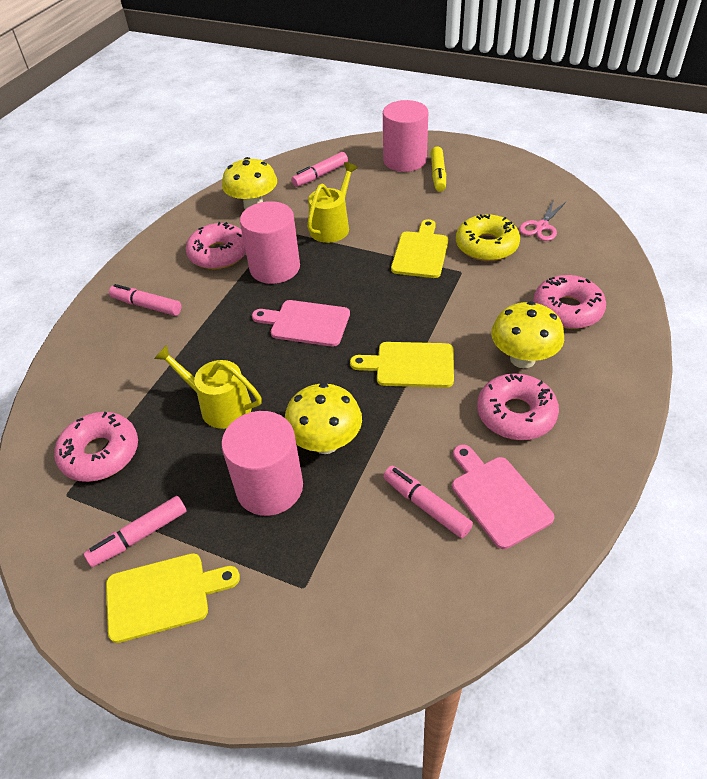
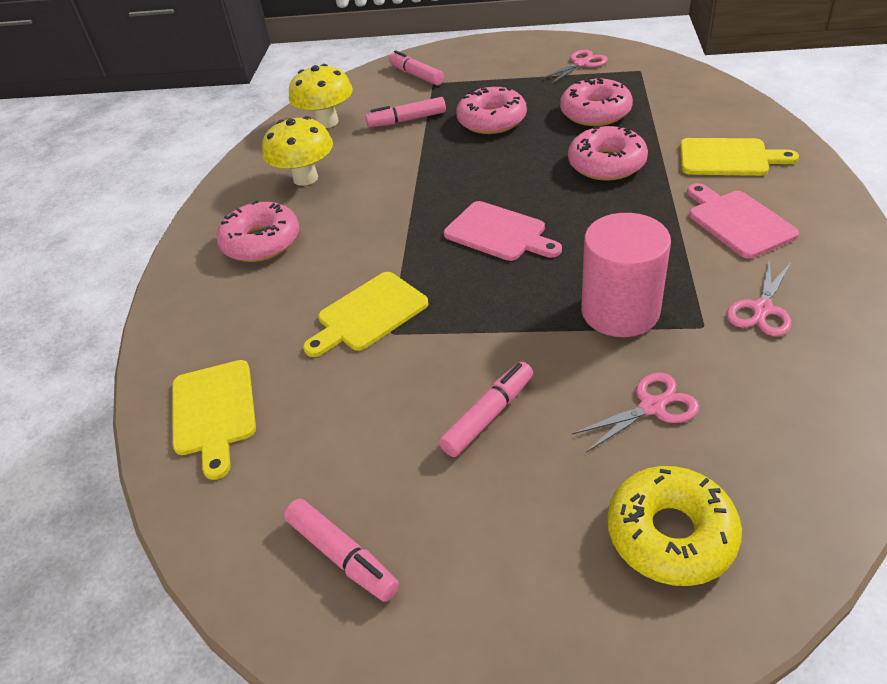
pink cylinder: [221,411,303,516] [240,201,300,284] [383,100,428,172] = 3 -> [581,213,671,337] = 1
pink scissors: [519,199,567,241] = 1 -> [540,50,608,84] [572,373,699,452] [727,258,791,336] = 3
yellow marker: [431,147,446,192] = 1 -> none = 0
yellow mushroom: [222,157,277,210] [285,383,362,454] [491,301,564,368] = 3 -> [262,116,333,186] [289,64,353,128] = 2
yellow watering can: [154,345,262,429] [307,162,358,243] = 2 -> none = 0

